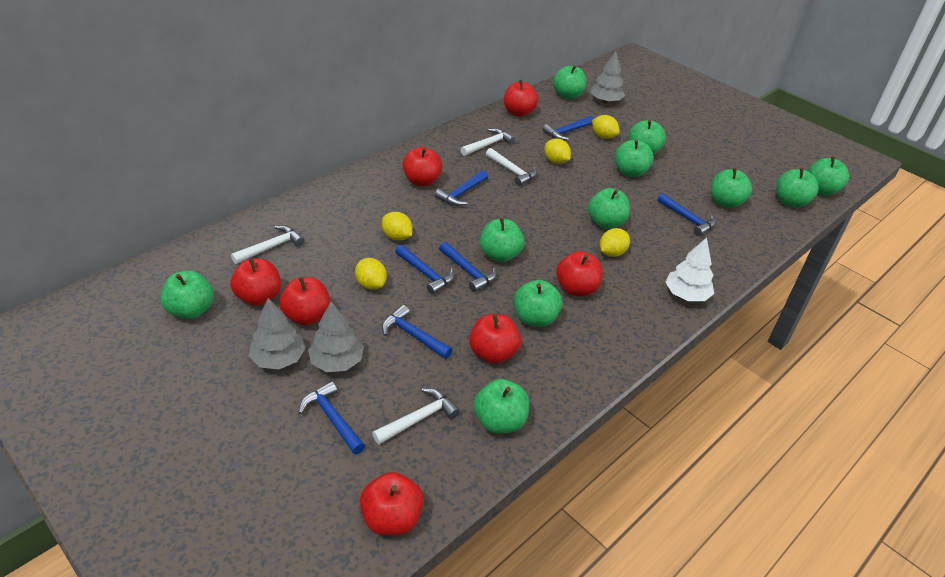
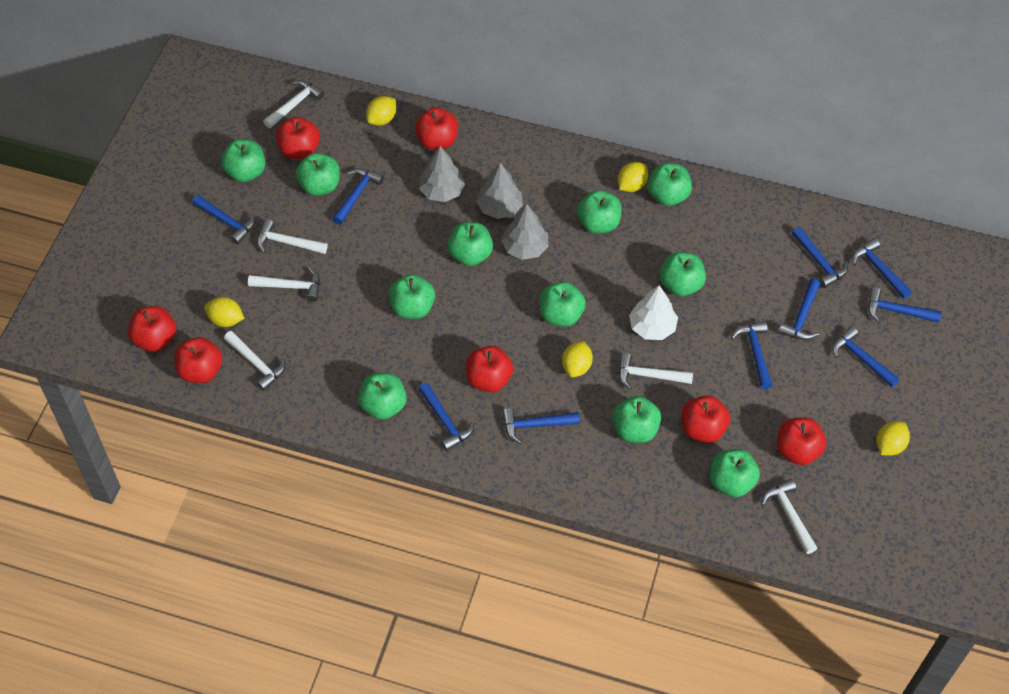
blue hammer: [298,381,365,455] [382,305,453,359] [395,245,455,294] [435,170,488,206] [439,242,497,292] [543,116,594,140] [657,193,716,236] = 7 -> [192,195,255,245] [332,168,384,224] [418,383,474,451] [502,408,580,444] [731,321,772,389] [778,278,820,340] [792,227,848,288] [832,326,899,387] [852,238,912,299] [868,287,942,323] = 10
white hammer: [231,225,305,264] [372,388,460,444] [461,128,515,156] [486,148,537,186] = 4 -> [224,331,286,391] [248,267,320,302] [257,219,328,254] [263,80,324,128] [619,353,693,390] [761,479,818,554] = 6

